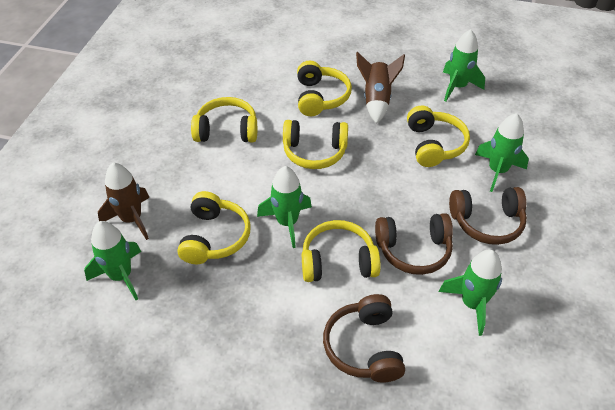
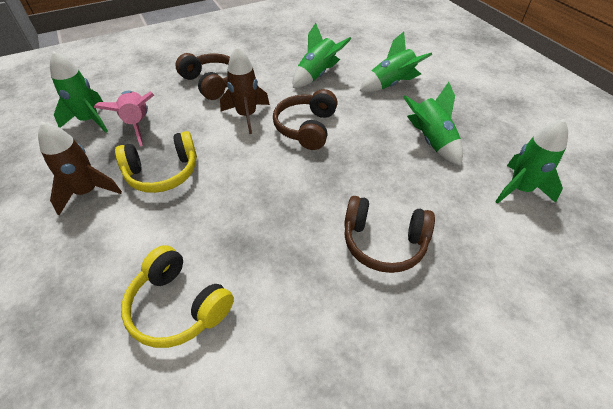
pink rocket: none = 0 -> [94,91,154,146] = 1
yellow headphones: [177,191,251,264] [191,97,257,142] [283,120,348,169] [297,60,352,116] [302,220,381,282] [407,106,470,167] = 6 -> [115,131,197,193] [121,245,234,348] = 2

